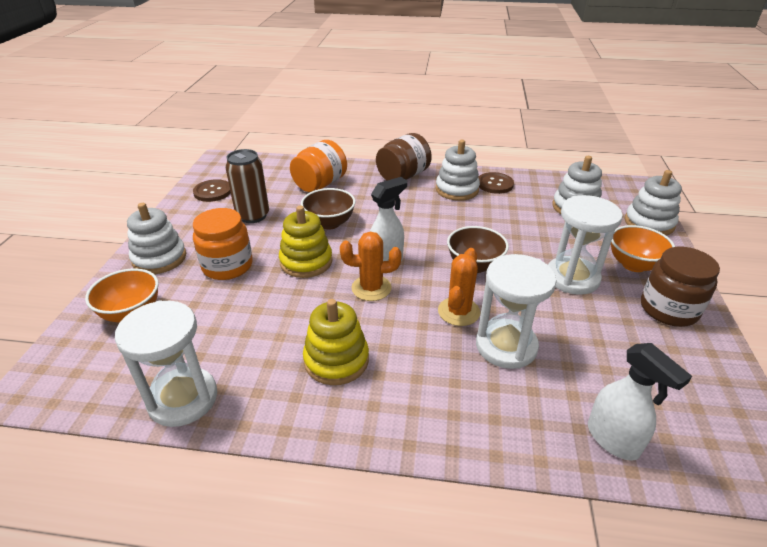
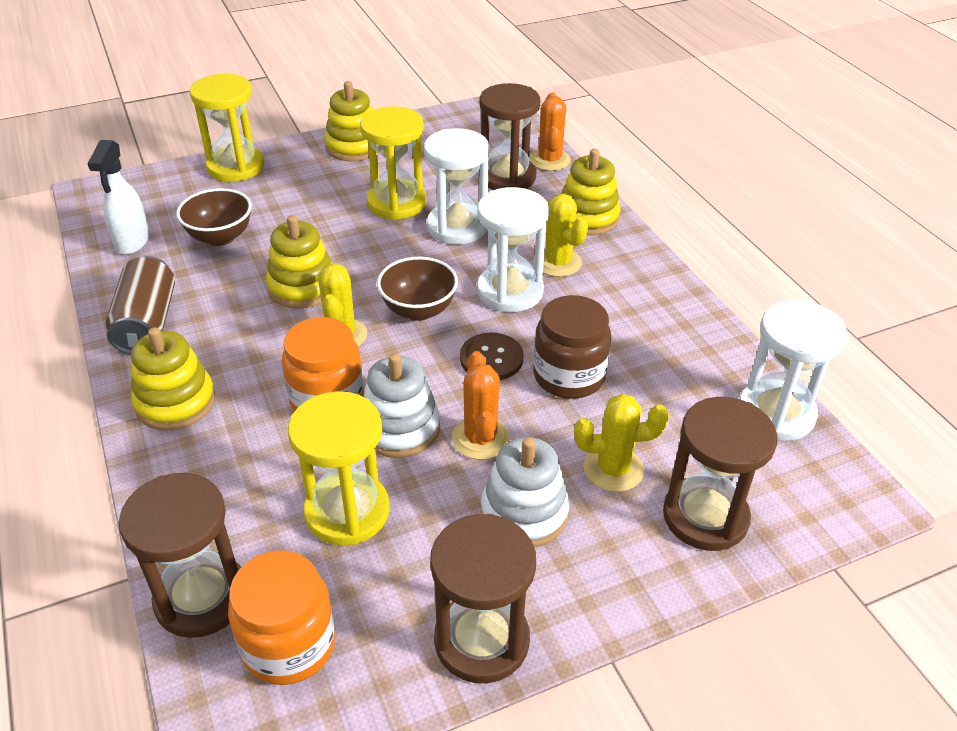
brown button: [193,179,231,202] [478,172,514,194] = 2 -> [460,333,523,380] = 1
brown hourglass: none = 0 -> [119,473,241,638] [430,514,536,683] [479,83,540,190] [663,397,778,551] = 4
brown jar: [376,133,432,180] [641,247,720,327] = 2 -> [533,295,611,399] = 1
orange bowl: [85,268,159,322] [611,225,675,272] = 2 -> none = 0
white spray bottle: [370,177,407,261] [588,343,692,461] = 2 -> [88,140,150,255] = 1
white stacking toy: [127,203,186,274] [436,140,480,201] [552,156,602,214] [625,170,682,235] = 4 -> [363,353,440,458] [481,437,569,547] = 2
yellow cactus: none = 0 -> [318,263,367,347] [534,194,588,277] [574,394,669,492] = 3
yellow hourglass: none = 0 -> [190,74,264,182] [288,391,390,546] [360,106,426,220] = 3
yellow stacking toy: [279,206,333,278] [303,299,369,385] = 2 -> [131,327,215,430] [266,215,332,309] [324,81,378,161] [562,149,621,235] = 4

